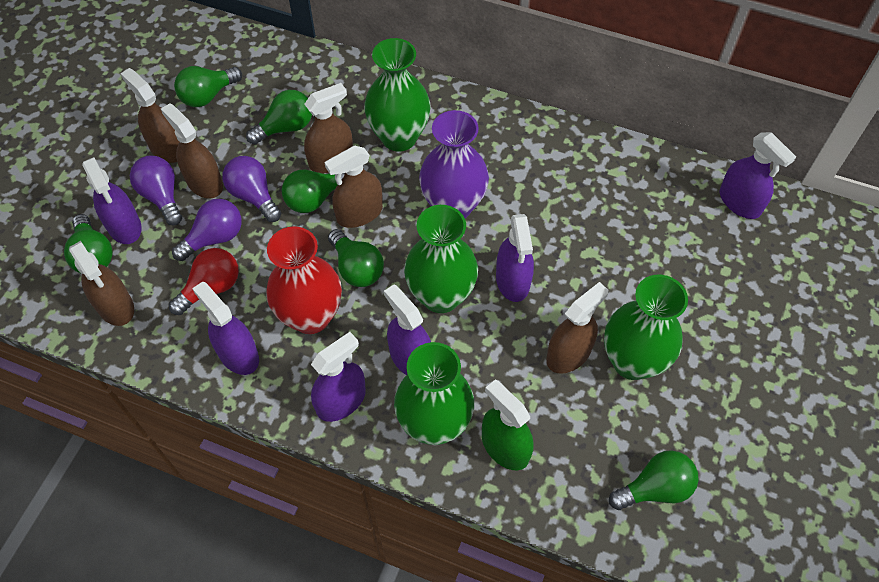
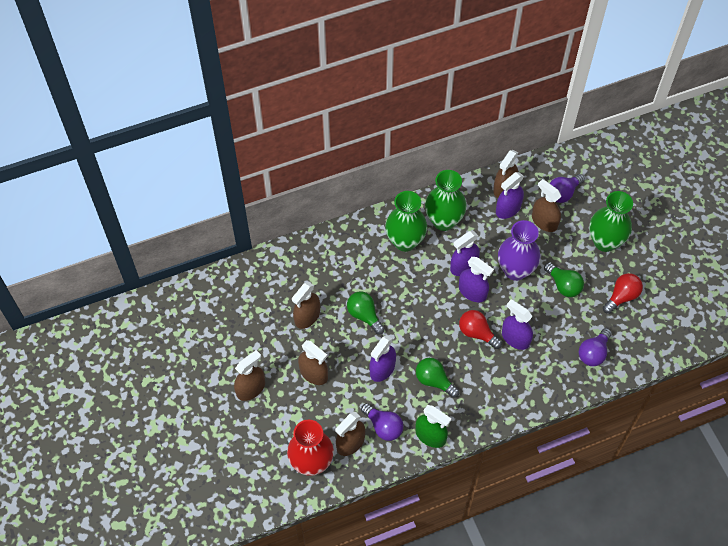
green light bulb: [64,214,113,274] [174,66,242,107] [246,90,312,144] [282,169,345,213] [328,229,384,287] [609,450,699,510] = 6 -> [347,291,385,335] [416,358,459,398] [544,262,584,297] = 3
green vase: [364,38,430,151] [394,342,474,445] [404,205,478,313] [604,275,688,380] = 4 -> [385,191,427,252] [425,170,467,231] [589,191,633,252] = 3
purple spray bottle: [82,157,142,244] [192,282,259,375] [311,332,366,422] [384,285,431,375] [496,214,534,302] [720,132,796,219] = 6 -> [369,335,396,382] [450,231,480,276] [459,257,494,302] [496,172,524,219] [502,299,533,350] = 5
red light bulb: [169,248,239,315] = 1 -> [459,310,502,349] [603,273,643,314] = 2

